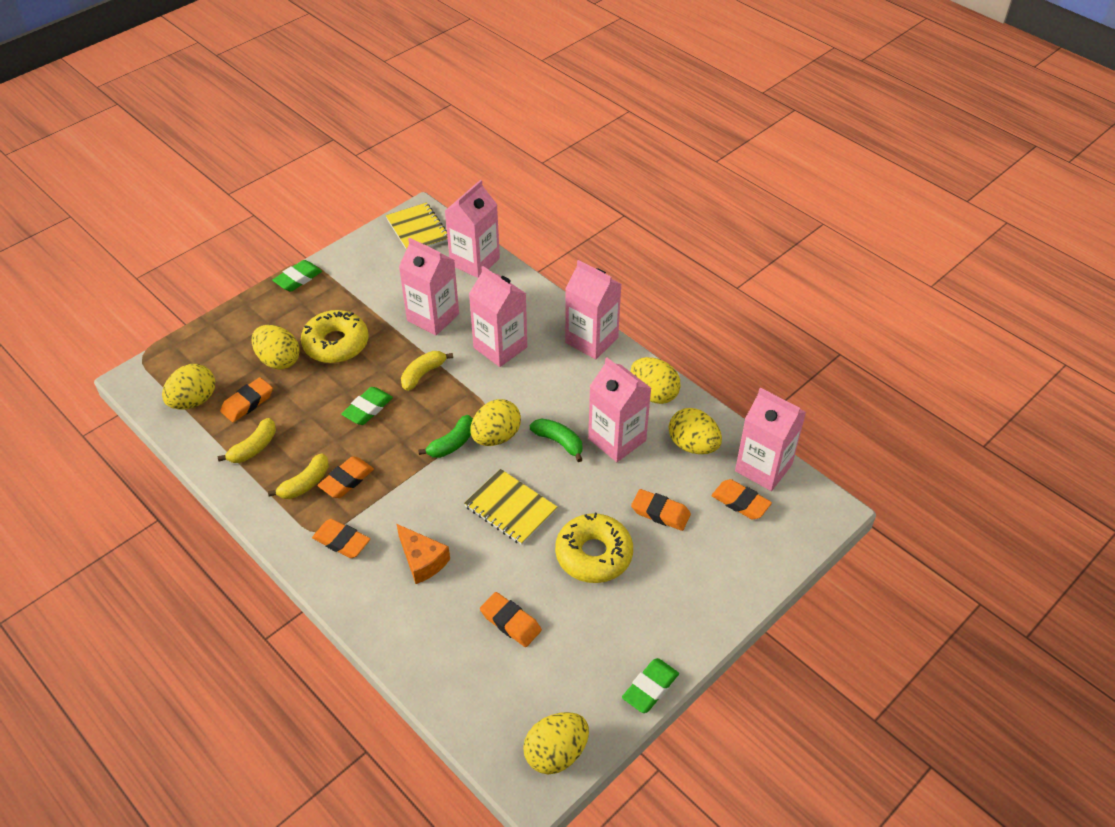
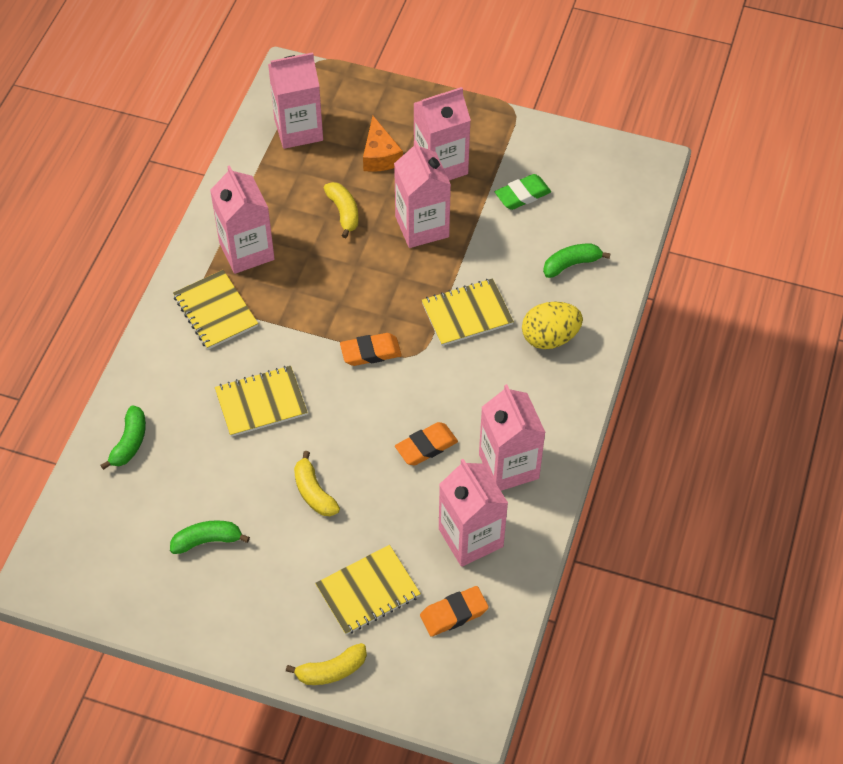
green banana: [418,415,473,458] [530,418,583,462] = 2 -> [100,406,146,470] [170,520,250,554] [543,244,611,278] = 3
green eraser: [273,260,322,292] [341,387,393,425] [622,658,679,713] = 3 -> [495,174,551,210] = 1
orange eraser: [220,377,273,422] [312,519,370,558] [318,457,374,498] [480,592,542,647] [631,489,691,531] [711,479,772,519] = 6 -> [340,333,402,366] [395,422,458,466] [420,586,489,637] = 3
yellow donut: [301,310,368,363] [555,513,633,583] = 2 -> none = 0
yellow egg: [162,364,215,409] [251,325,300,369] [470,399,521,446] [523,712,589,774] [631,357,681,404] [669,408,722,454] = 6 -> [522,301,583,349] = 1
yellow notebook: [386,203,448,250] [464,469,557,545] = 2 -> [173,270,258,350] [215,366,308,437] [315,545,421,635] [421,278,514,346] = 4

